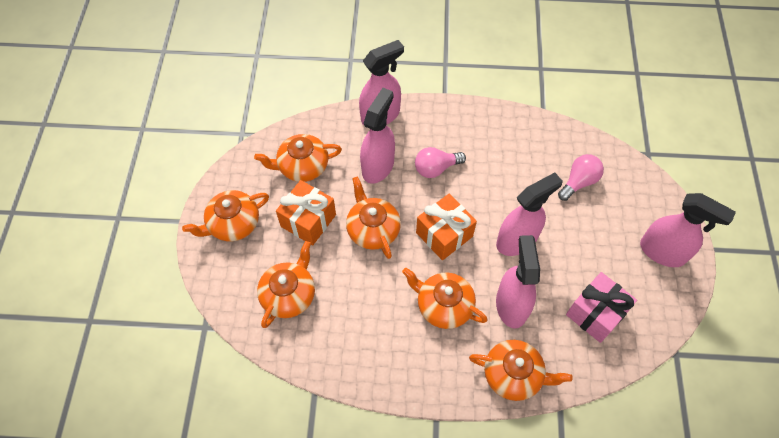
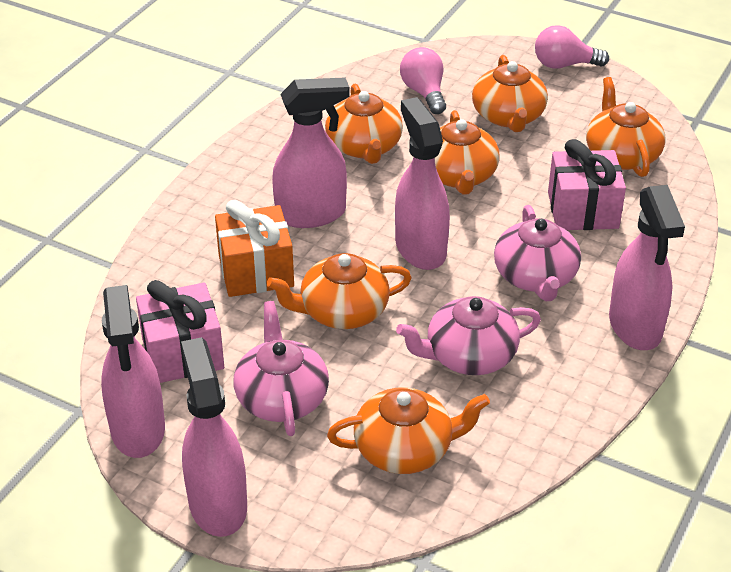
orange gift: [276,180,336,245] [416,194,477,260] = 2 -> [215,200,294,297] = 1
pink gift: [566,272,637,343] = 1 -> [136,280,224,383] [548,139,626,230] = 2
pink teapot: none = 0 -> [234,301,329,436] [396,296,541,375] [494,205,581,301] = 3

